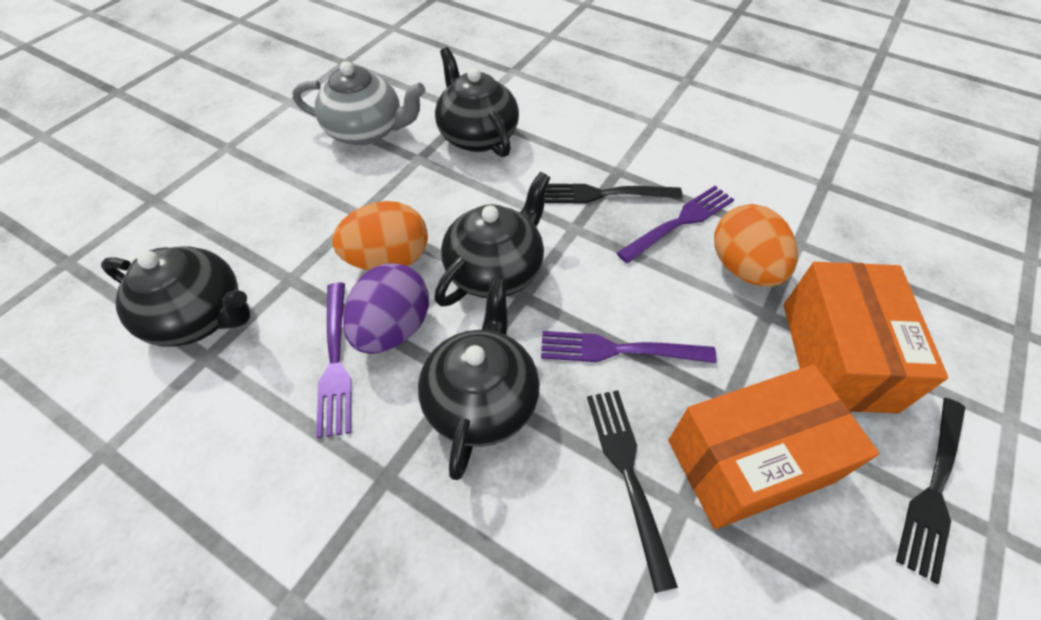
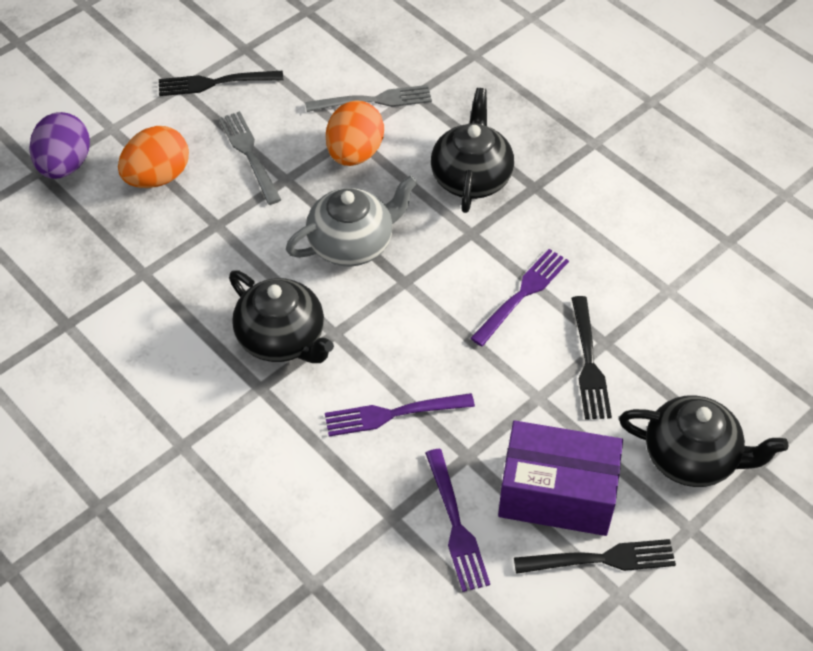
black teapot: [101,247,250,347] [418,278,540,480] [434,172,550,307] [435,47,519,157] = 4 -> [229,271,334,363] [431,88,514,213] [619,395,788,487] = 3
grey fork: none = 0 -> [219,111,282,205] [305,85,432,112] = 2
orange box: [668,364,879,529] [784,262,948,414] = 2 -> none = 0
purple box: none = 0 -> [498,421,623,536] = 1

